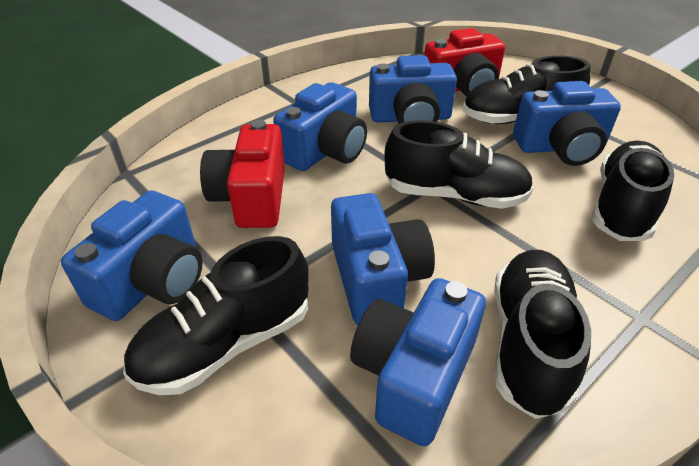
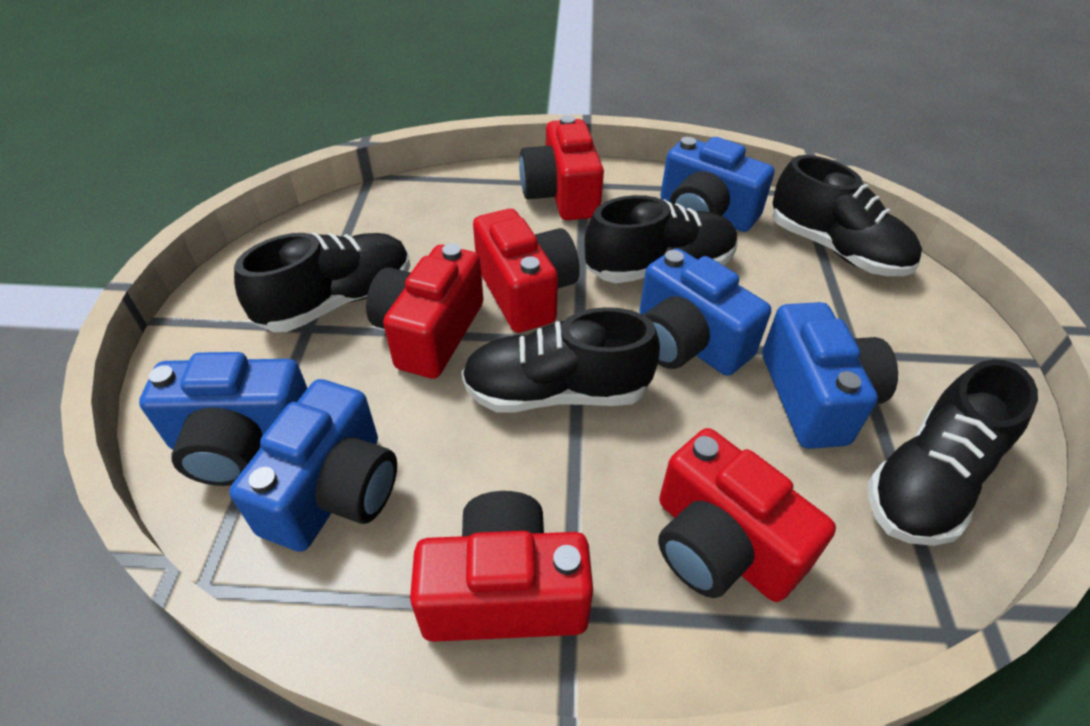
blue camera: [61,190,203,321] [273,82,367,171] [331,193,435,325] [350,278,486,446] [369,55,457,124] [513,81,621,166] = 6 -> [139,352,307,486] [229,379,397,552] [639,248,771,376] [660,137,774,232] [762,302,898,449] = 5
red camera: [200,120,285,228] [424,28,505,97] = 2 -> [366,243,483,379] [410,491,593,642] [473,209,580,333] [519,115,604,220] [658,428,836,602] = 5

